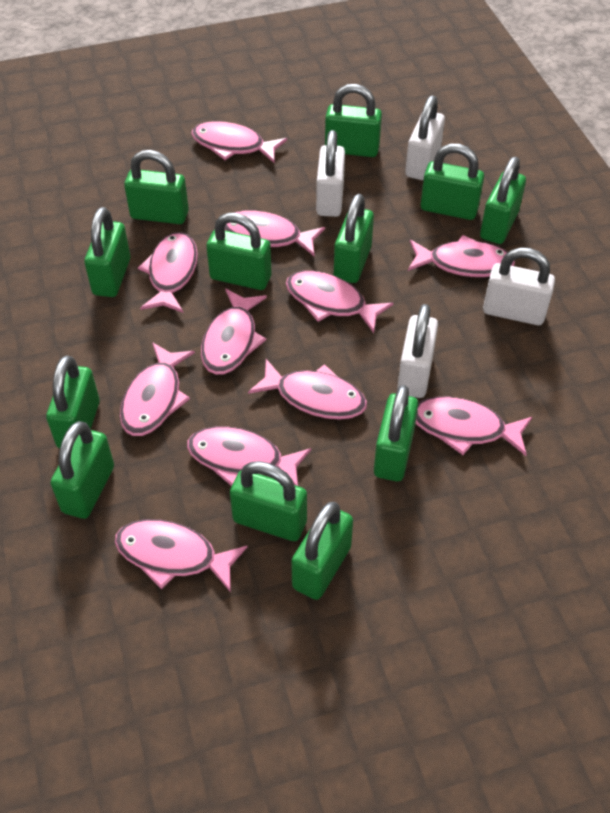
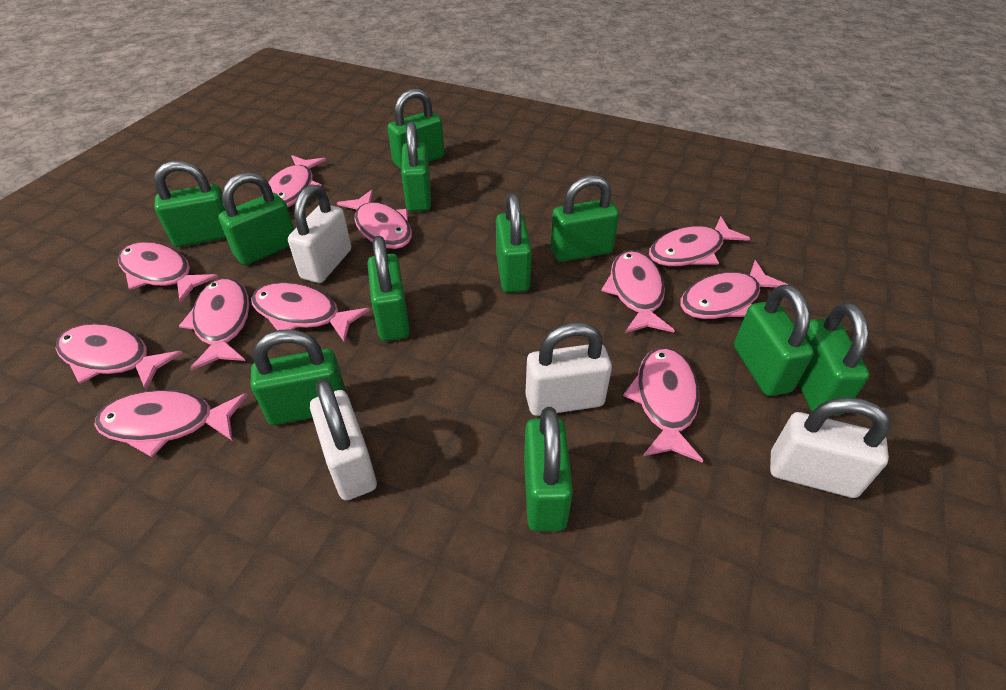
green padlock: [46,355,100,448] [51,421,114,519] [84,207,130,297] [124,150,189,224] [206,213,271,290] [230,461,307,541] [291,502,353,600] [325,84,382,157] [334,194,374,283] [374,385,418,481] [421,144,484,220] [480,157,526,244] = 12 -> [154,161,226,247] [218,172,294,265] [251,329,346,425] [367,236,410,341] [387,88,444,169] [401,121,431,212] [496,193,532,293] [524,407,573,531] [550,175,619,262] [734,284,814,396] [798,302,869,415] = 11

